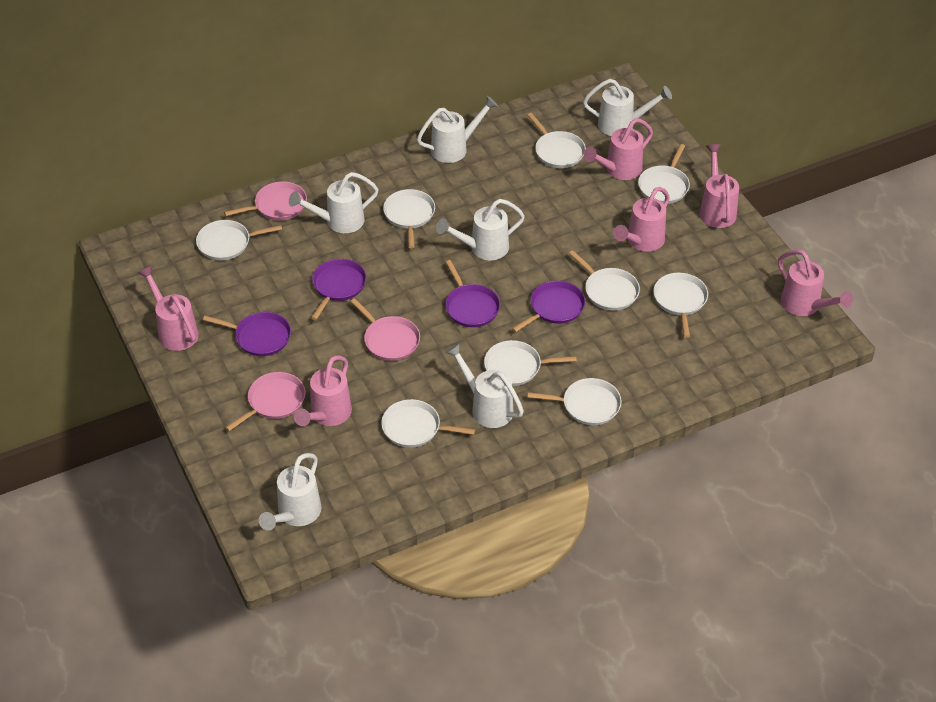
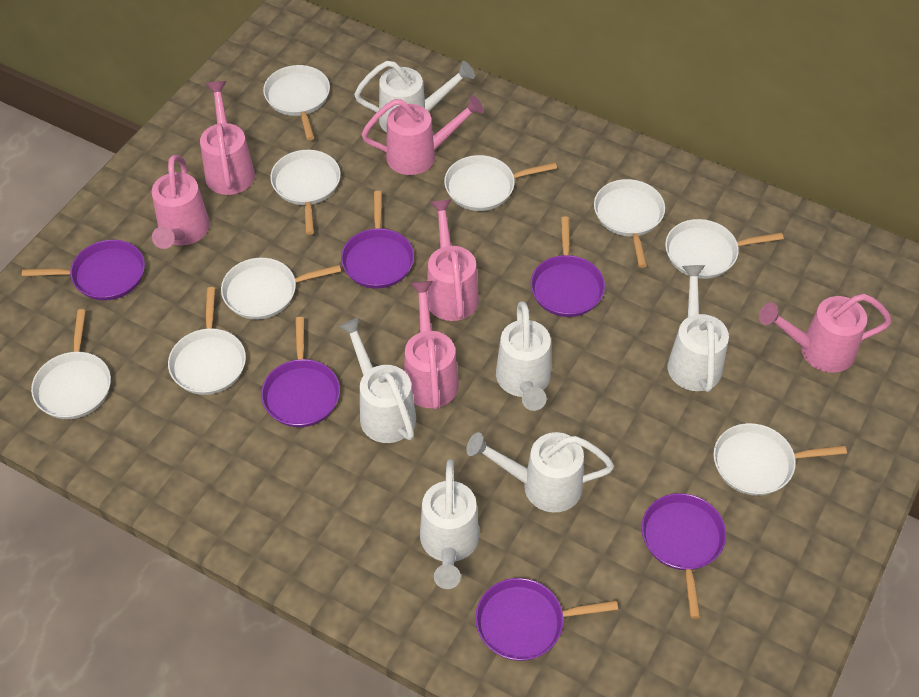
pink pan: [224,181,307,220] [225,372,305,431] [350,298,420,361] = 3 -> none = 0
purple pan: [203,312,291,356] [311,259,367,320] [445,260,500,327] [512,281,585,332] = 4 -> [22,240,145,300] [261,317,340,427] [341,191,414,289] [475,578,618,661] [531,216,605,317] [642,493,726,619] = 6

